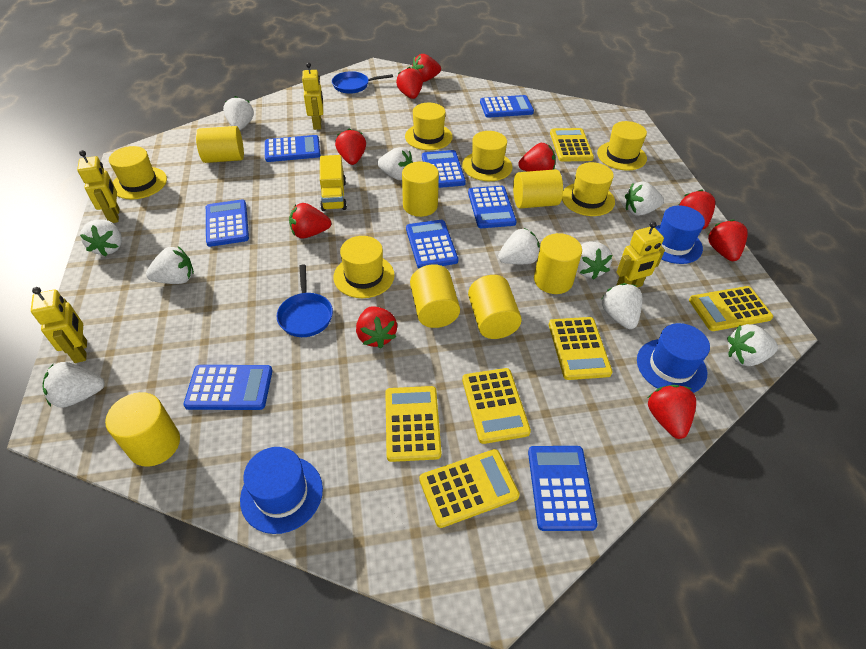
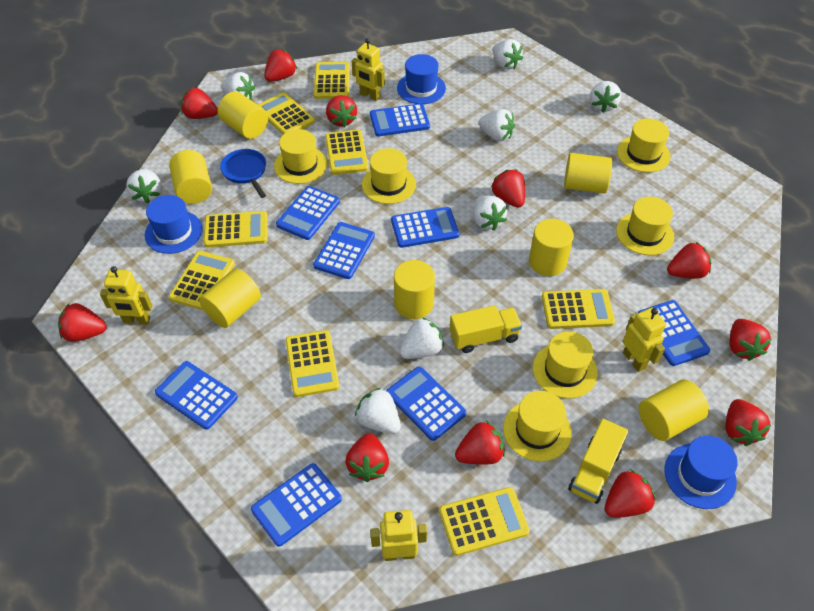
blue pan: [276,264,333,337] [332,71,393,94] = 2 -> [220,149,266,198] = 1
red strawberry: [289,203,331,239] [335,129,366,165] [356,306,397,348] [396,67,423,99] [412,54,441,82] [518,143,555,172] [648,385,696,439] [679,190,715,229] [708,219,748,261] = 9 -> [58,303,107,342] [181,88,218,119] [264,49,297,82] [326,95,357,127] [345,433,389,482] [455,421,505,465] [491,170,525,208] [604,469,655,518] [667,242,711,279] [725,399,771,446] [729,319,772,361] = 11
white strawberry: [42,362,105,408] [80,219,122,256] [146,246,194,284] [223,96,254,130] [377,147,413,180] [498,228,540,264] [577,242,613,280] [602,283,642,329] [625,181,664,216] [727,324,778,366] = 10 -> [126,169,162,204] [221,72,255,100] [355,387,401,434] [400,317,444,359] [473,196,507,230] [478,109,515,141] [493,39,523,69] [590,81,621,113] = 8
yellow calculator: [385,386,441,462] [419,449,520,528] [462,368,531,444] [549,317,613,380] [550,128,594,162] [689,286,773,331] = 6 -> [169,251,235,310] [204,211,268,248] [258,92,314,134] [286,330,340,397] [314,62,350,99] [325,130,369,175] [439,487,530,556] [542,289,615,329] = 8
yellow truck: [320,155,347,211] = 1 -> [449,305,522,353] [568,419,628,504] = 2

